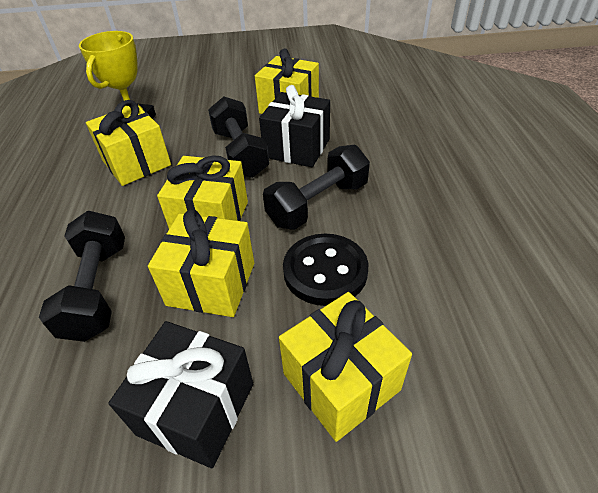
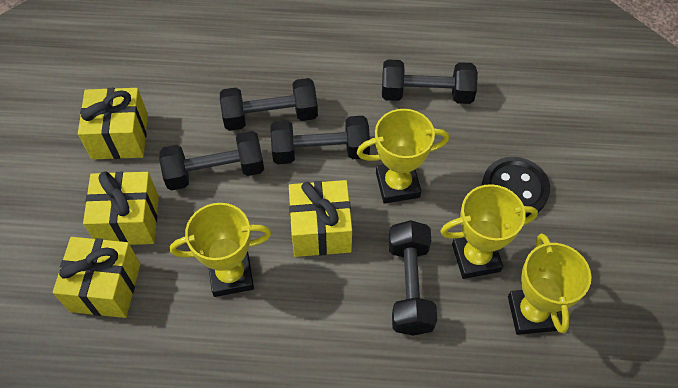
black dumbbell: [39,211,125,342] [208,96,269,178] [263,145,370,230] = 3 -> [159,131,264,191] [220,78,318,131] [270,116,370,164] [382,59,478,104] [389,220,437,335] = 5
black gift: [108,321,253,468] [259,85,330,167] = 2 -> none = 0
yellow gift: [86,100,171,186] [148,209,254,317] [157,155,248,229] [255,48,319,114] [279,292,412,442] = 5 -> [53,237,140,318] [78,88,148,160] [83,171,159,245] [289,180,352,257] = 4
yellow trophy: [79,31,156,119] = 1 -> [170,203,272,297] [357,109,449,204] [440,184,538,279] [508,233,592,335] = 4

